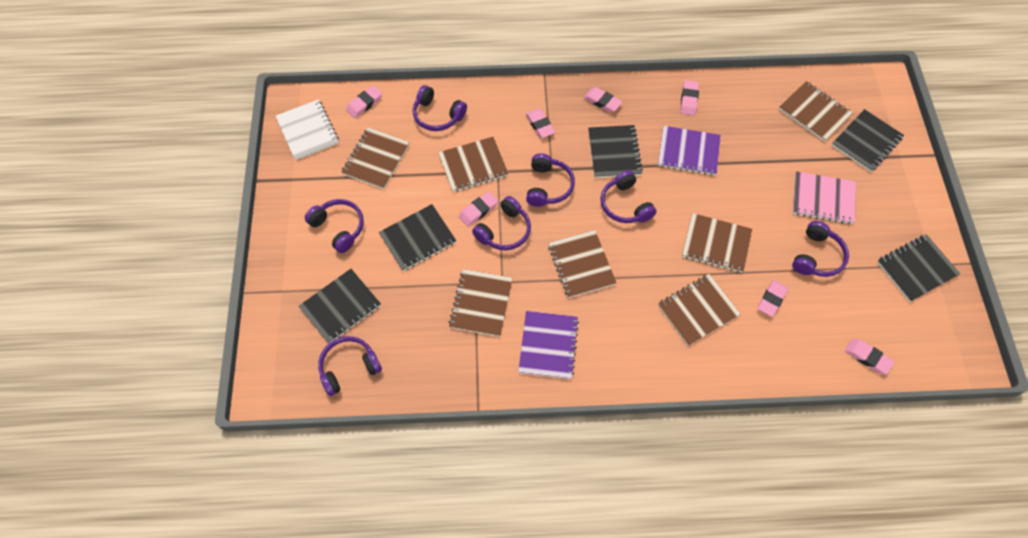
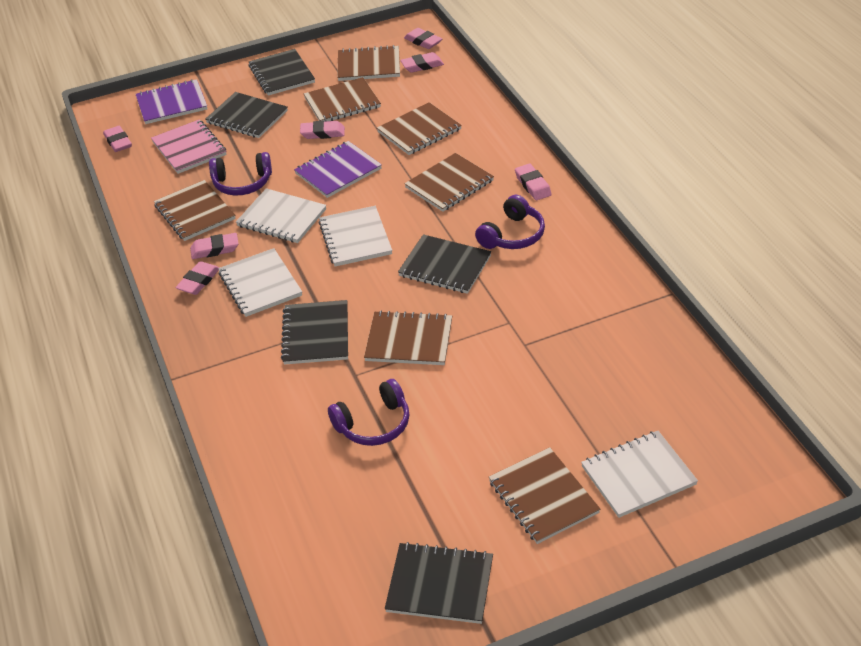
purple headphones: [305,199,364,253] [318,336,382,396] [413,85,467,131] [472,196,531,250] [526,153,575,207] [600,170,657,223] [792,221,849,277] = 7 -> [209,152,272,196] [328,379,409,446] [475,195,545,249] = 3
white notebook: [276,99,339,160] = 1 -> [218,248,302,317] [236,188,326,243] [319,206,392,267] [581,431,698,518] = 4

